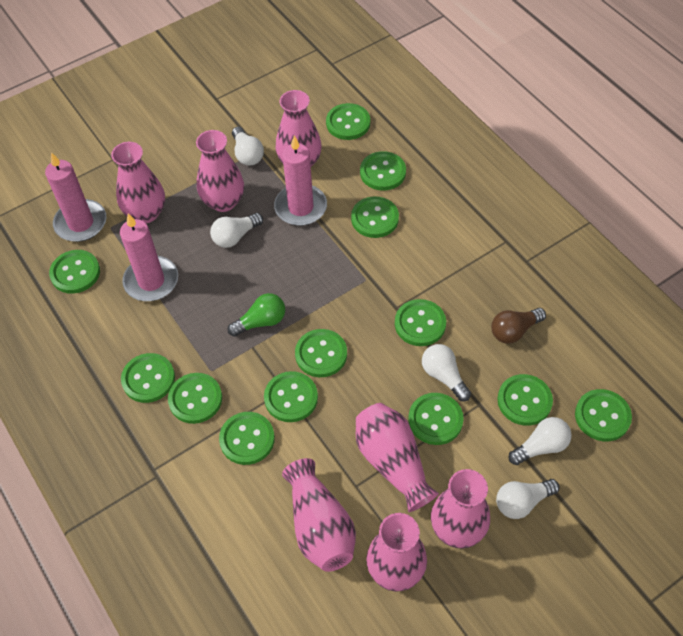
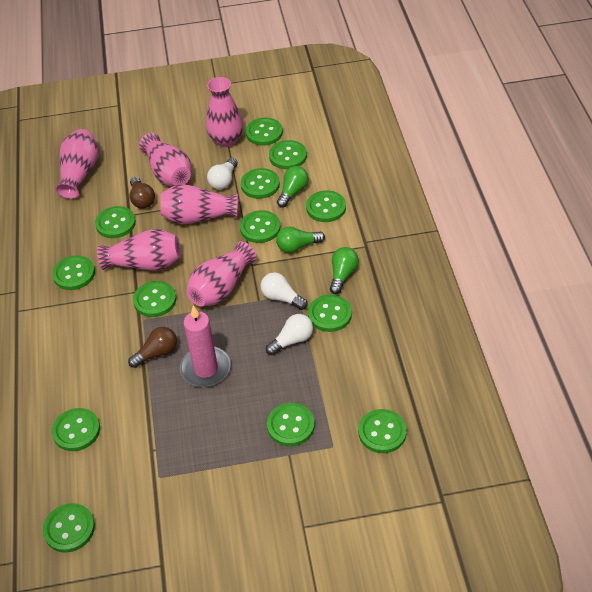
brown light bulb: [492,308,546,344] = 1 -> [128,327,177,368] [130,177,155,209] = 2
green light bulb: [227,293,285,337] = 1 -> [276,227,325,253] [277,166,309,208] [330,247,359,294] = 3
pink candle: [45,152,106,242] [120,213,178,301] [274,136,327,226] = 3 -> [180,306,231,387] = 1
pink vase: [111,142,165,223] [196,130,244,212] [276,90,322,167] [282,458,356,572] [356,403,439,512] [366,513,427,592] [431,469,490,549] = 7 -> [55,129,99,199] [97,229,181,270] [139,133,191,187] [160,184,238,224] [187,241,256,306] [206,77,243,147] = 6
white light bulb: [210,213,263,248] [232,127,264,166] [422,344,471,401] [496,479,559,519] [508,417,572,465] = 5 -> [207,158,238,190] [260,272,308,310] [266,314,313,355] = 3

